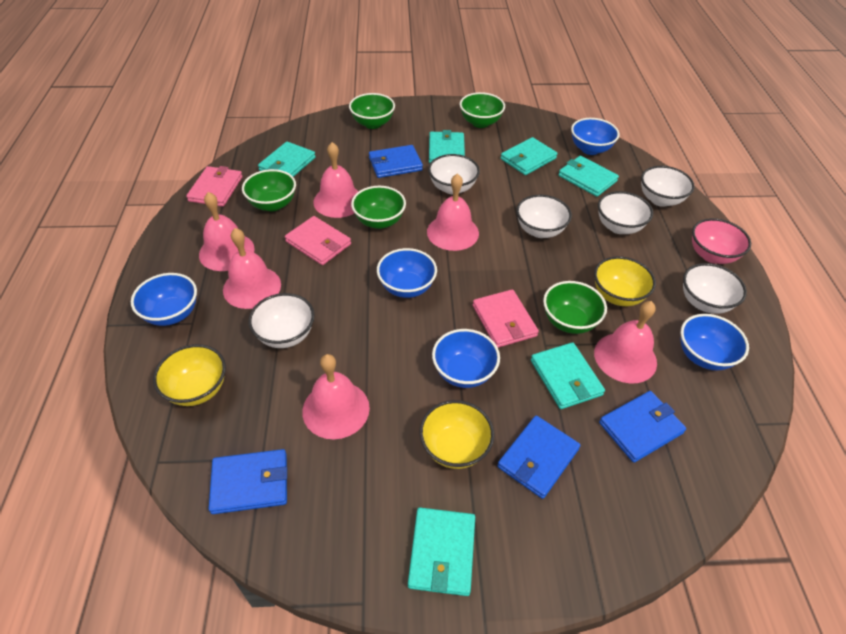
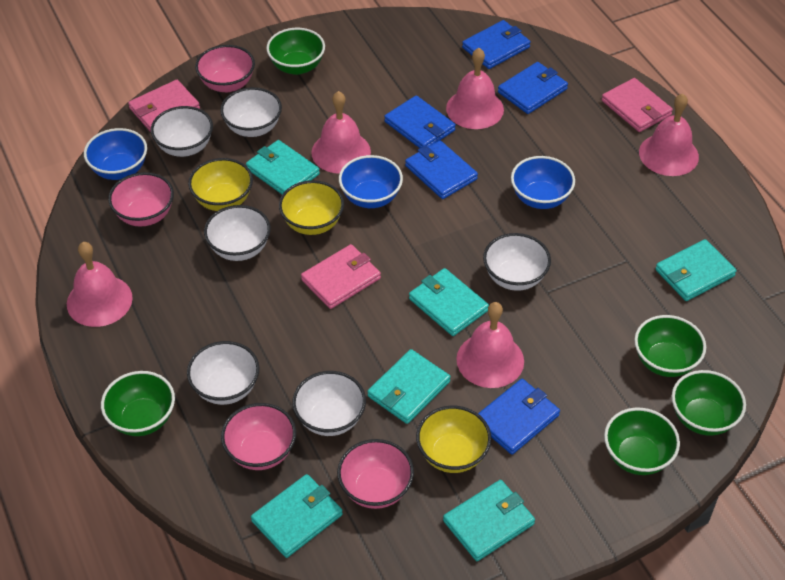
blue bowl: [131,273,197,326] [377,248,437,298] [432,329,500,388] [571,118,620,155] [681,314,749,370] = 5 -> [84,128,147,180] [339,155,403,208] [511,156,575,209] = 3
blue wallet: [209,449,287,514] [369,145,423,178] [497,416,581,499] [599,391,686,463] = 4 -> [384,95,456,148] [405,140,478,199] [462,20,531,69] [478,379,560,455] [498,62,568,114] = 5
pink bell: [199,192,255,271] [223,228,281,309] [302,354,370,439] [313,142,359,218] [427,173,479,251] [594,301,657,384] = 6 -> [67,242,133,327] [311,91,371,174] [446,48,504,129] [456,302,524,388] [639,94,699,176] = 5
pink bowl: [692,218,751,264] = 1 -> [108,172,174,227] [195,45,255,92] [221,403,296,470] [337,439,414,509] = 4

